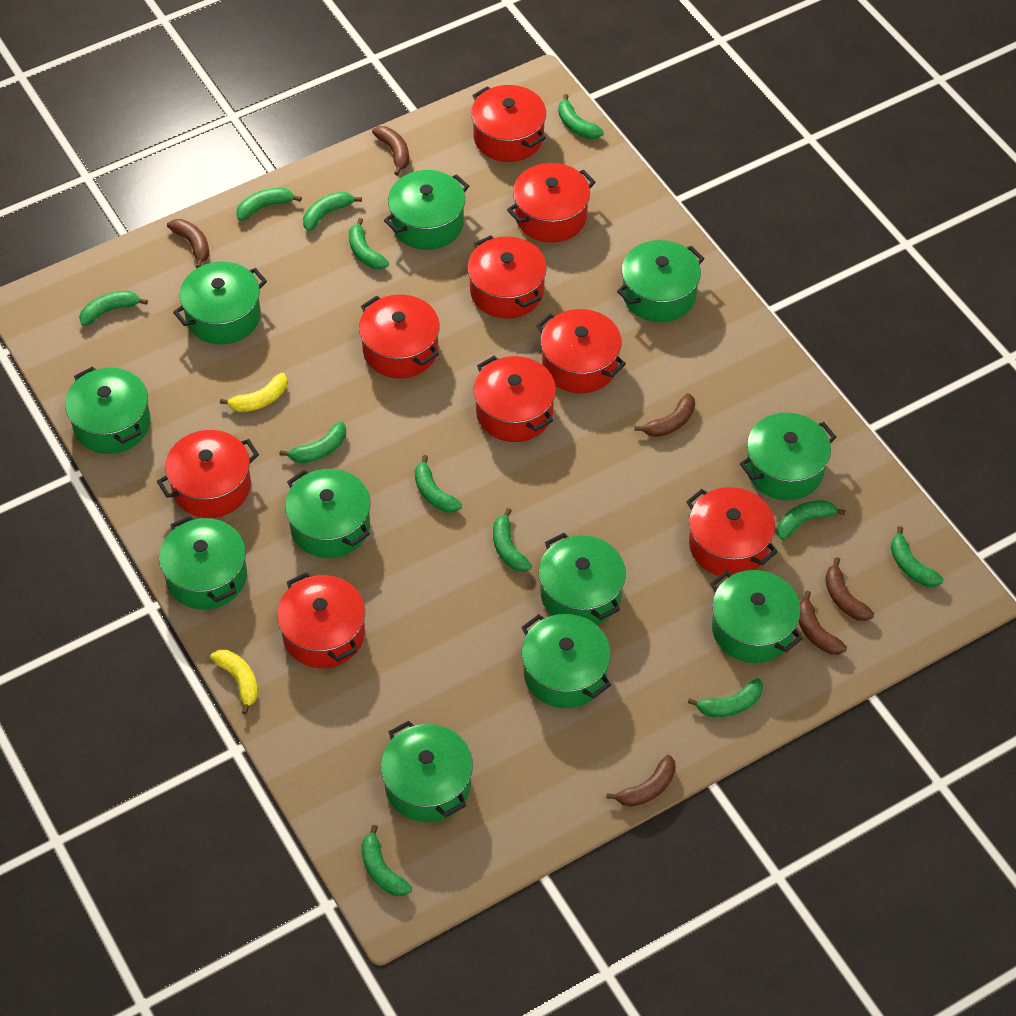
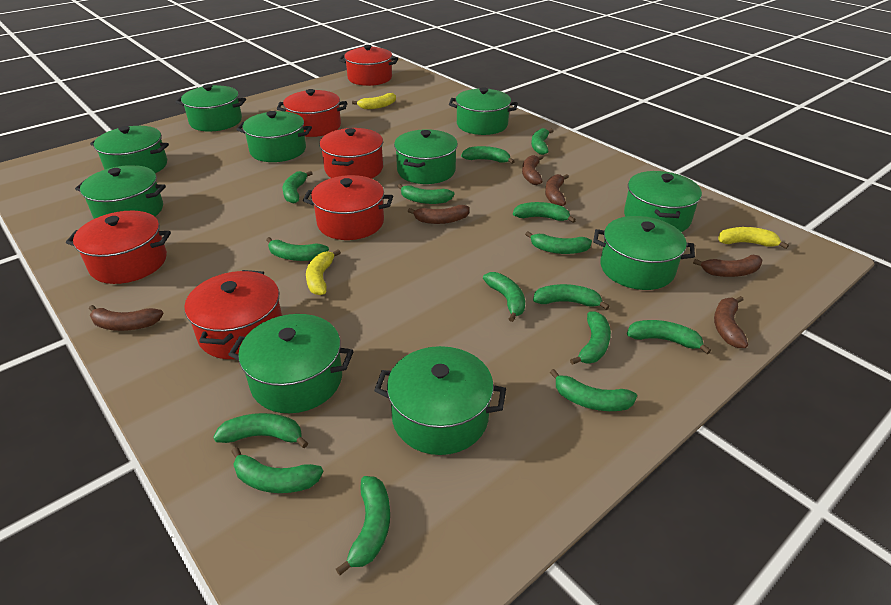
green banana: [79,291,148,326] [236,188,302,221] [280,421,346,463] [303,192,362,231] [349,218,389,269] [361,825,412,896] [415,455,462,512] [493,508,532,572] [558,94,604,139] [688,678,763,717] [777,500,846,540] [891,526,943,587] = 12 -> [213,413,308,448] [231,447,323,493] [266,237,329,261] [283,171,313,204] [336,476,390,576] [398,184,454,204] [461,146,515,164] [483,272,525,322] [513,202,576,223] [525,231,592,254] [531,128,553,155] [533,284,610,310] [550,369,637,411] [570,311,611,365] [627,320,711,354] = 15
green pot: [65,366,151,454] [159,515,247,610] [173,262,267,345] [285,469,370,558] [381,721,473,822] [384,170,469,250] [521,614,611,708] [539,533,626,625] [617,240,705,322] [710,570,802,663] [740,413,836,500] = 11 -> [75,165,166,219] [90,126,169,173] [176,84,246,131] [228,314,353,413] [236,111,312,162] [374,346,506,455] [394,129,458,184] [449,87,518,135] [593,216,695,290] [624,171,702,232] = 10
red pot: [157,430,259,518] [277,572,365,668] [359,295,440,378] [467,235,547,319] [471,85,546,162] [473,356,556,442] [507,163,596,243] [536,309,626,393] [686,487,778,577] = 9 -> [66,211,171,284] [184,270,282,359] [277,89,347,137] [303,175,393,240] [319,128,383,179] [339,45,398,86] = 6
yellow banana: [211,650,258,714] [220,373,287,412] = 2 -> [306,249,341,295] [352,93,396,109] [718,227,789,249] = 3

